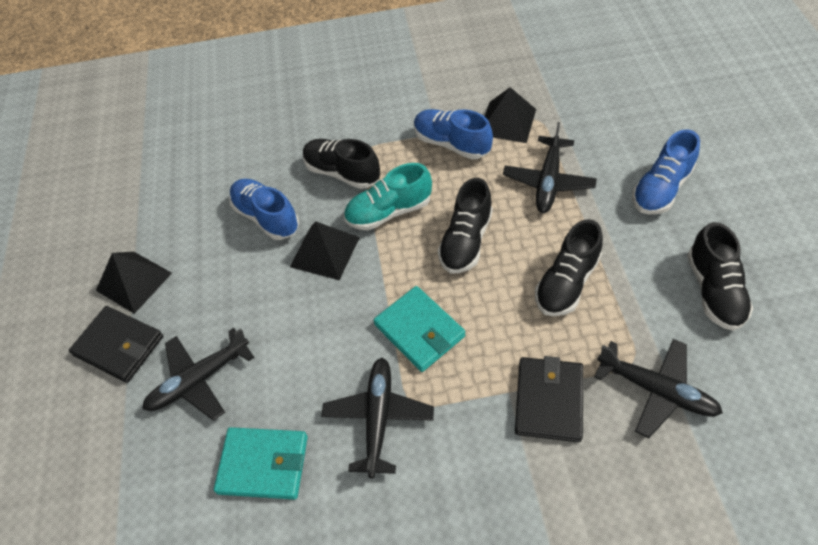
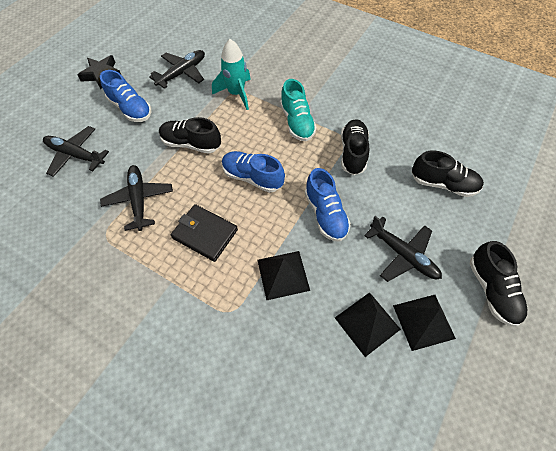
black star: none = 0 -> [78,55,121,89] = 1
black wallet: [69,306,163,383] [515,356,584,442] = 2 -> [171,204,238,262] = 1
turquoise rocket: none = 0 -> [212,39,251,110] = 1
turquoise wallet: [214,427,308,499] [373,286,465,372] = 2 -> none = 0

